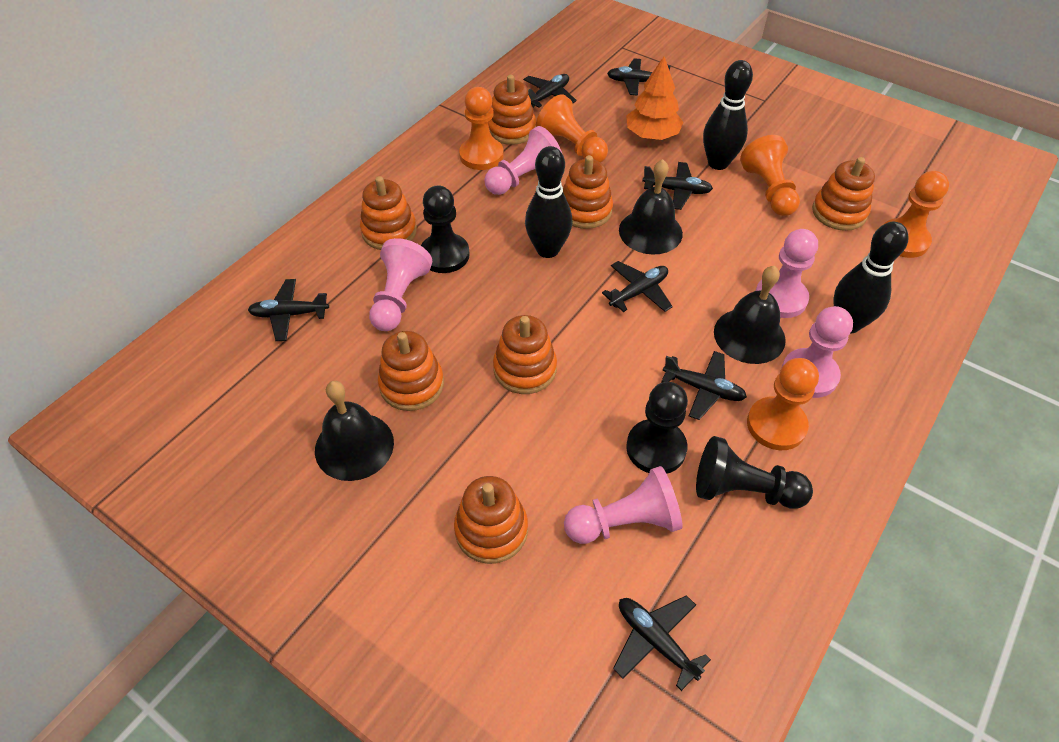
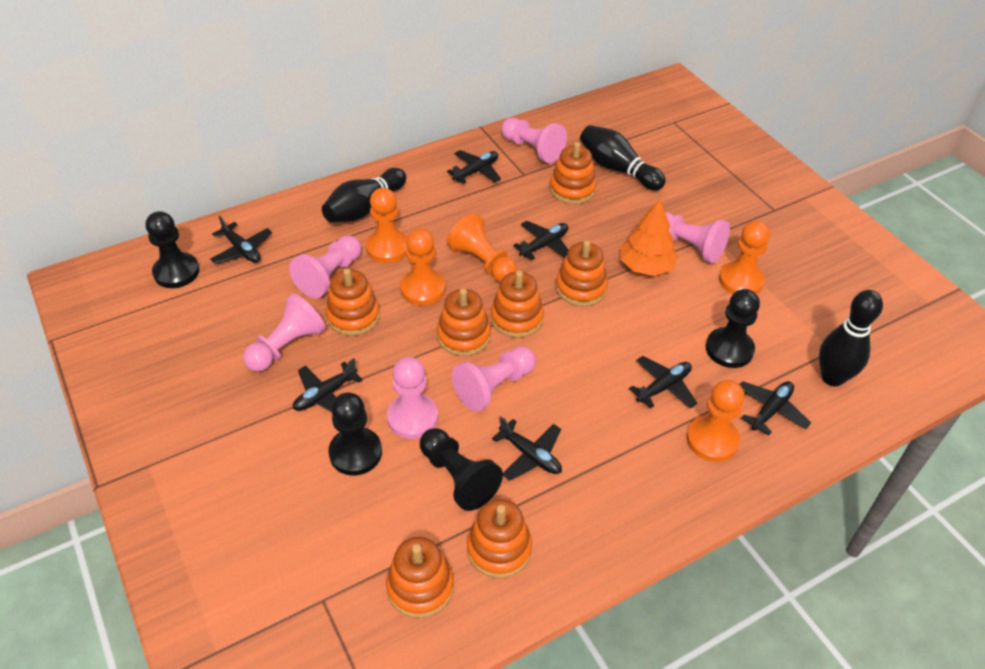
black bell: [315,381,394,481] [619,159,683,255] [714,266,786,364] = 3 -> none = 0
black pawn: [421,185,470,273] [626,382,688,474] [696,436,813,509] = 3 -> [146,211,199,288] [328,393,382,475] [420,428,503,511] [706,289,760,368] = 4
pink pawn: [369,238,432,331] [484,126,562,195] [564,466,683,544] [756,229,818,318] [782,306,853,398] = 5 -> [243,294,326,372] [289,235,361,298] [387,357,438,439] [452,346,536,412] [501,118,567,163] [665,212,730,263] = 6

